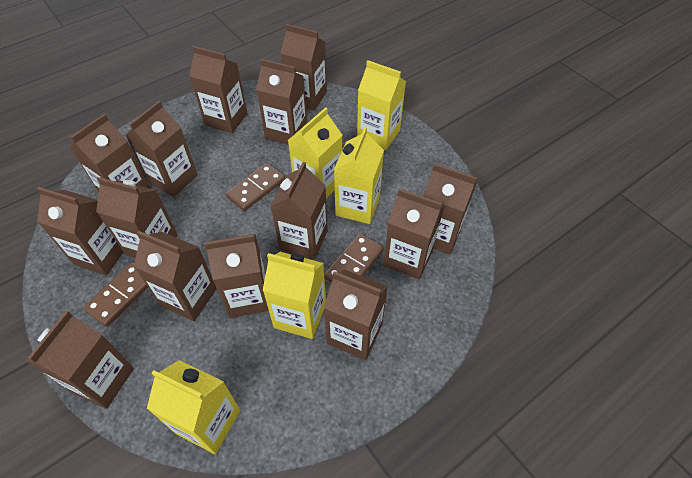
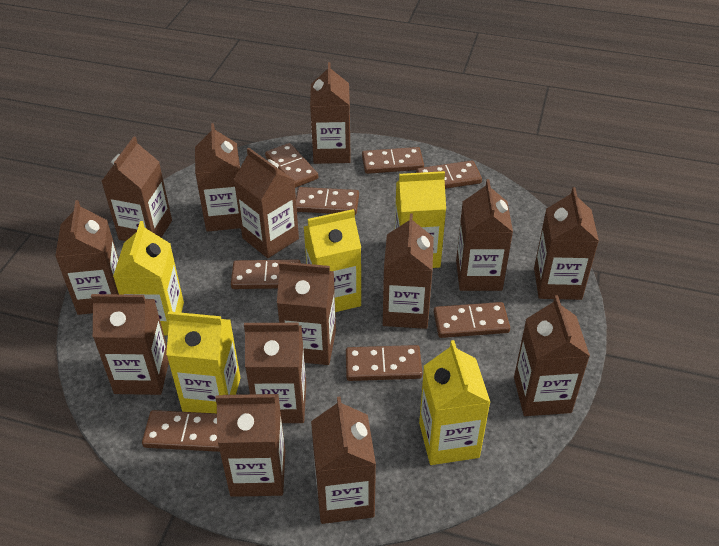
brown domino: [83,262,148,327] [226,163,285,211] [324,233,384,283] = 3 -> [142,410,220,452] [231,260,301,289] [265,143,318,188] [296,187,359,215] [346,345,422,381] [362,147,424,174] [416,160,482,189] [434,302,510,338] = 8

